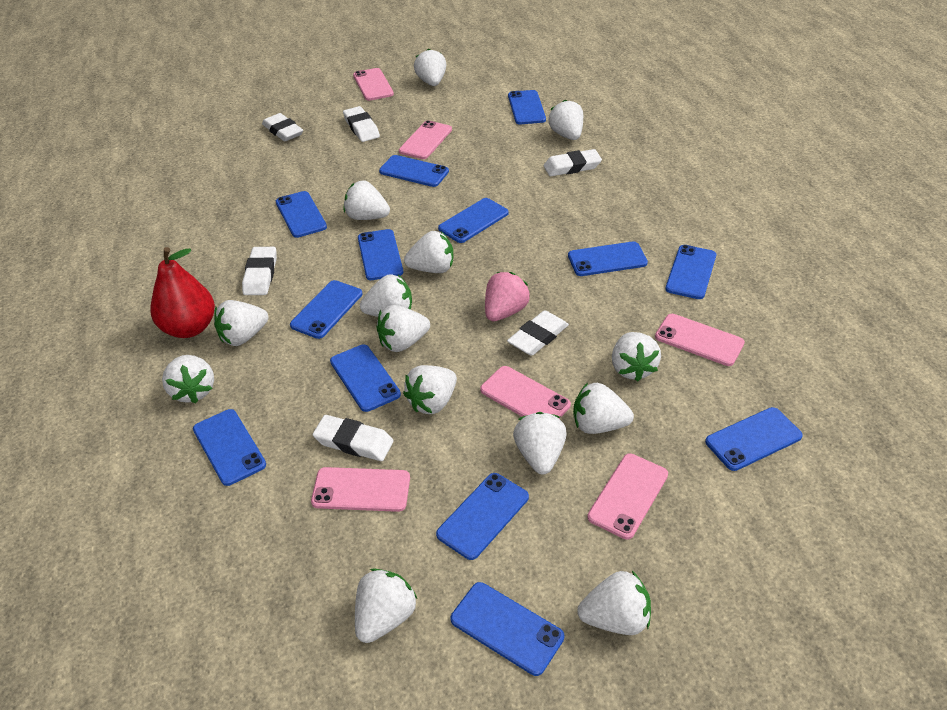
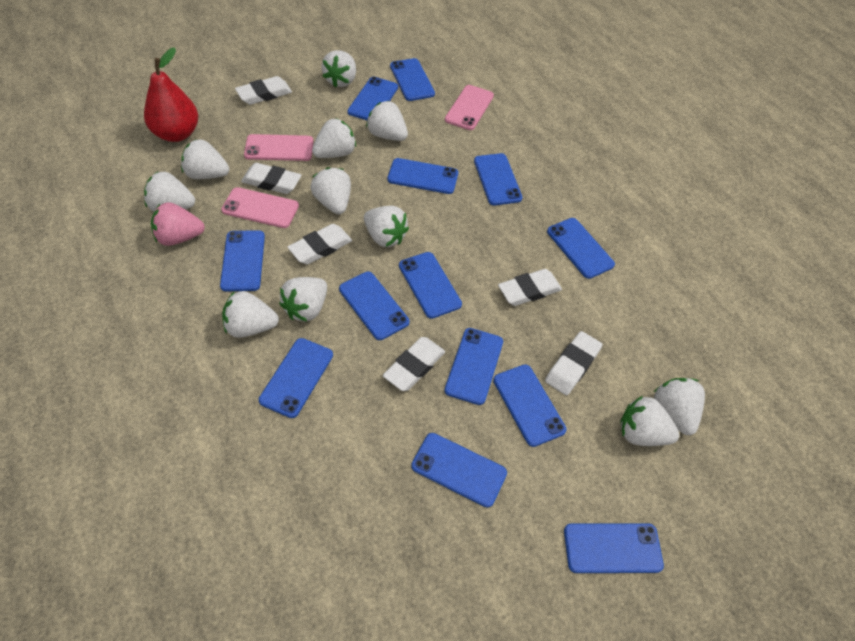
pink phone: [311,467,410,512] [353,68,394,101] [399,120,452,159] [480,366,571,419] [587,453,668,540] [655,314,745,366] = 6 -> [221,187,299,228] [244,134,314,161] [445,85,494,130] = 3
white strawberry: [162,355,214,403] [214,300,269,346] [343,180,390,220] [355,568,417,643] [360,275,412,317] [376,305,430,352] [403,365,457,414] [404,231,453,273] [414,49,446,86] [513,412,567,474] [548,99,583,140] [573,383,634,434] [577,571,651,635] [612,332,661,382] = 14 -> [144,172,195,212] [181,139,229,179] [222,291,279,338] [279,277,327,322] [311,167,351,214] [312,118,356,158] [322,50,356,88] [364,206,409,247] [366,101,408,141] [620,396,679,446] [654,378,705,435] = 11

